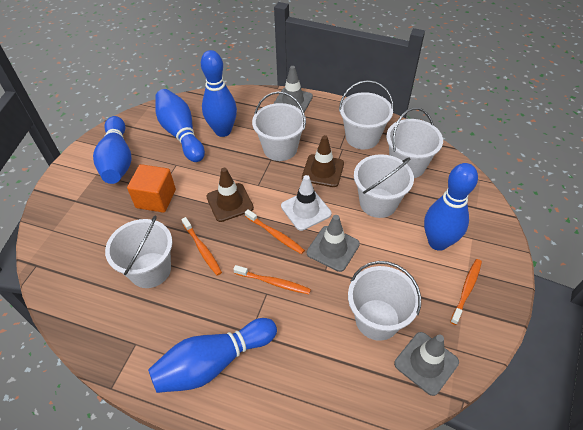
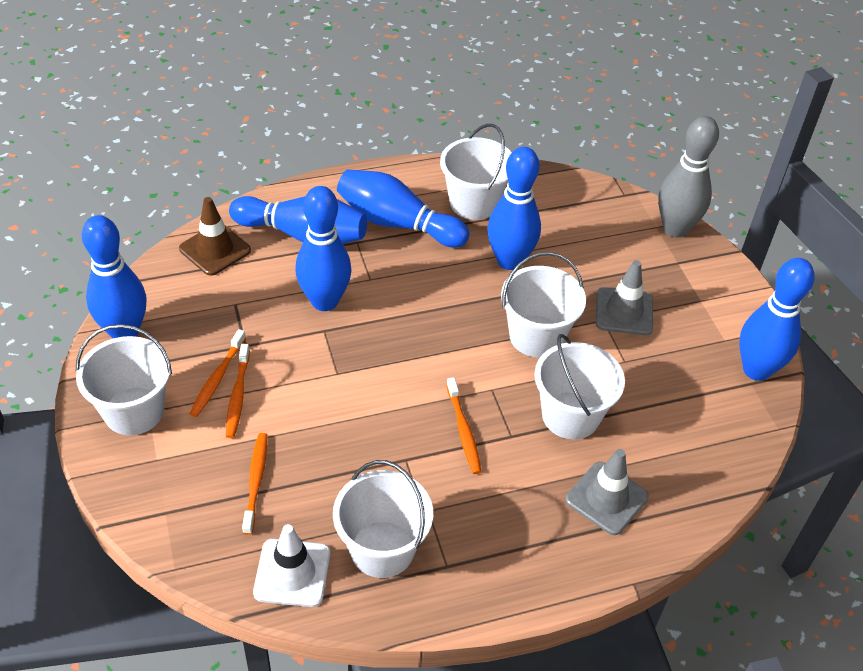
blue bowling pin: [93,116,132,184] [148,318,277,393] [155,89,205,162] [201,50,237,137] [424,163,478,251] = 5 -> [82,215,147,338] [229,196,367,244] [295,186,352,311] [337,169,469,248] [487,147,541,270] [739,258,815,381] = 6
brown traffic cone: [206,168,254,222] [302,135,344,187] = 2 -> [179,197,251,276] = 1
grey bowling pin: none = 0 -> [658,116,719,238] = 1
grey traffic cone: [273,66,313,112] [307,215,360,272] [394,332,459,396] = 3 -> [565,449,649,535] [596,260,653,335] = 2
orange cube: [127,164,176,213] = 1 -> none = 0
white bucket: [105,215,172,288] [252,91,306,161] [339,80,394,149] [348,261,421,341] [354,154,414,218] [386,108,443,178] = 6 -> [75,324,172,435] [333,460,433,578] [440,124,512,220] [501,252,586,357] [534,334,625,439] = 5

